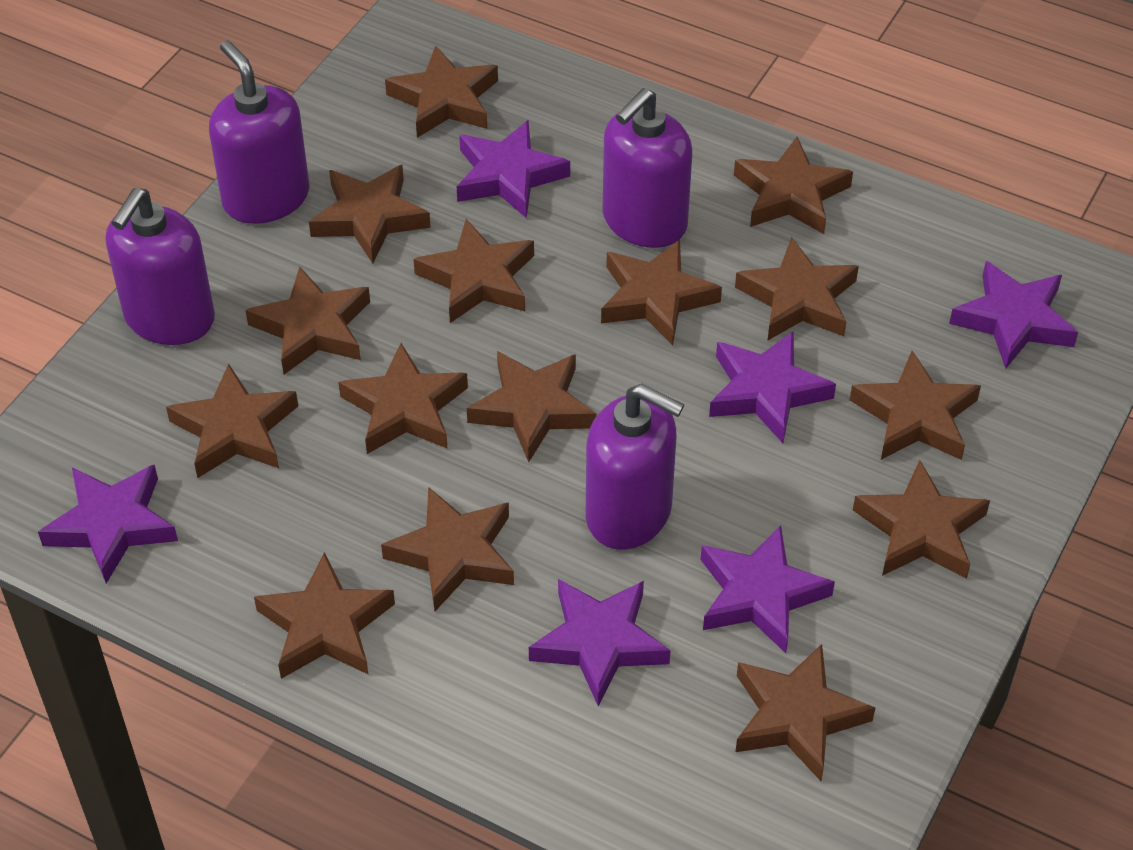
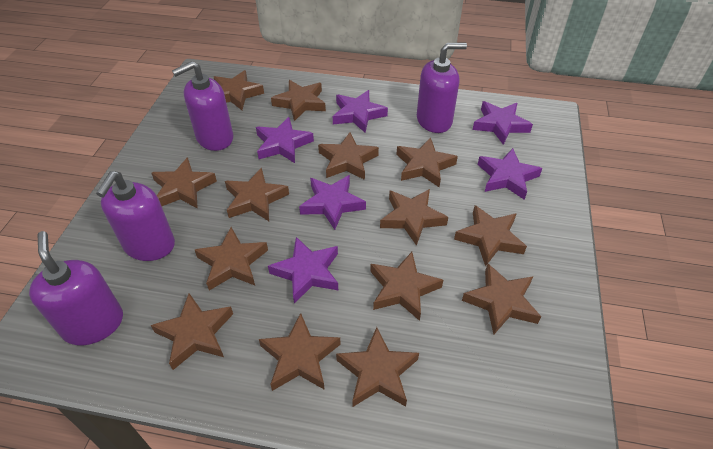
brown star: [166,364,298,478] [245,266,370,374] [254,552,395,679] [309,165,431,264] [338,343,468,454] [381,487,514,611] [385,45,498,138] [413,219,534,323] [467,351,597,462] [601,240,722,346] [734,137,853,234] [735,237,859,340] [735,644,875,781] [850,351,981,460] [853,460,990,579] = 15 -> [151,157,217,209] [151,293,233,370] [195,227,268,291] [214,70,264,110] [225,168,289,221] [259,313,341,391] [271,80,326,121] [318,132,379,180] [336,327,419,407] [370,252,443,321] [380,189,448,246] [396,137,458,187] [454,205,527,267] [462,264,541,335] = 14

